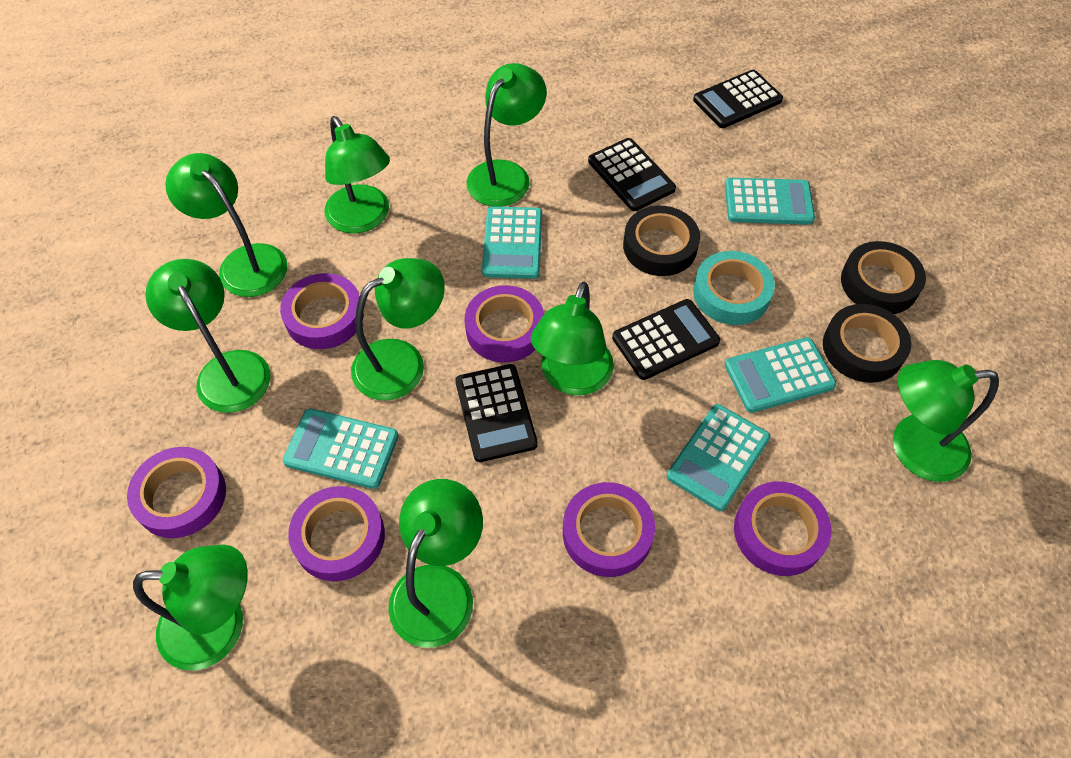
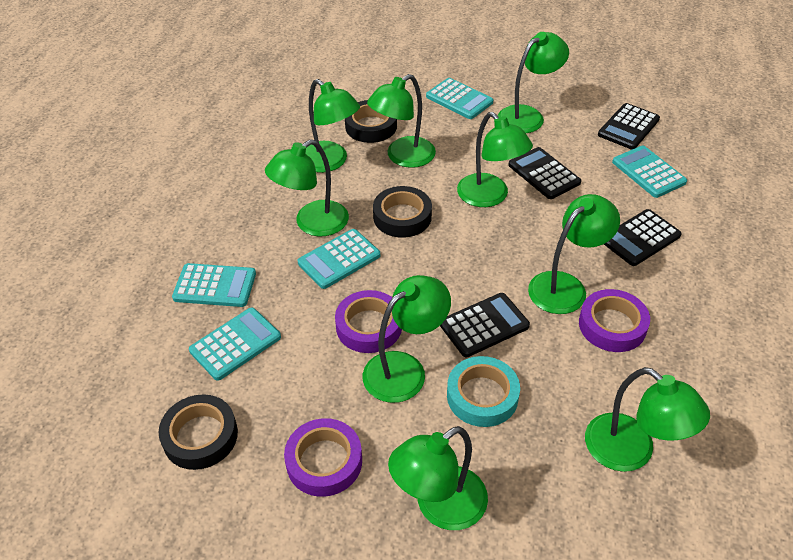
purple tape: [127,447,226,538] [280,273,364,349] [288,486,385,581] [465,285,544,362] [563,482,655,577] [734,481,832,576] = 6 -> [284,418,362,497] [335,290,402,353] [579,289,650,352] = 3

